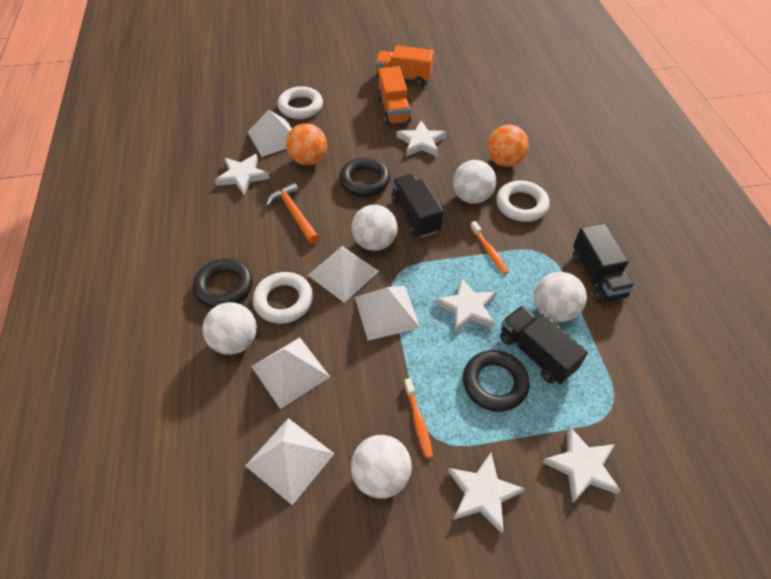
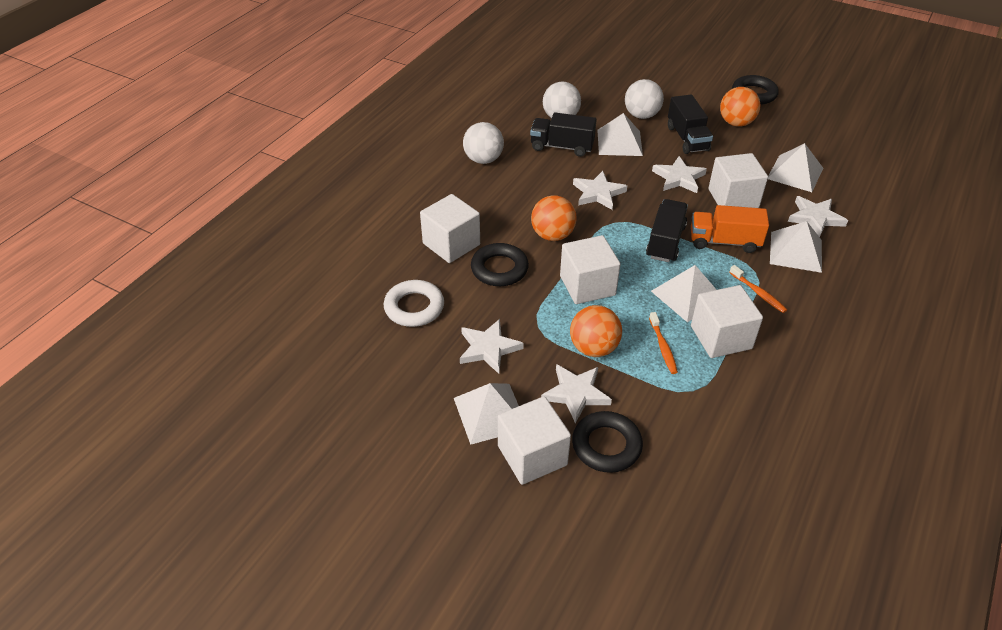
orange ball: [286,123,327,165] [487,125,529,167] = 2 -> [531,195,577,241] [570,305,622,357] [720,87,761,127] = 3
orange hammer: [266,182,319,244] = 1 -> none = 0
orange truck: [375,45,434,86] [378,66,411,125] = 2 -> [691,205,769,253] = 1
white ball: [203,302,257,355] [351,205,397,251] [351,435,412,499] [453,160,496,204] [534,272,587,322] = 5 -> [463,122,504,164] [543,81,581,118] [625,79,664,119] = 3
white cube: none = 0 -> [420,194,480,263] [498,396,571,485] [560,235,620,304] [691,285,763,358] [708,153,768,208] = 5
white ring: [253,272,313,324] [277,86,323,119] [496,180,550,222] = 3 -> [384,280,444,327] = 1

